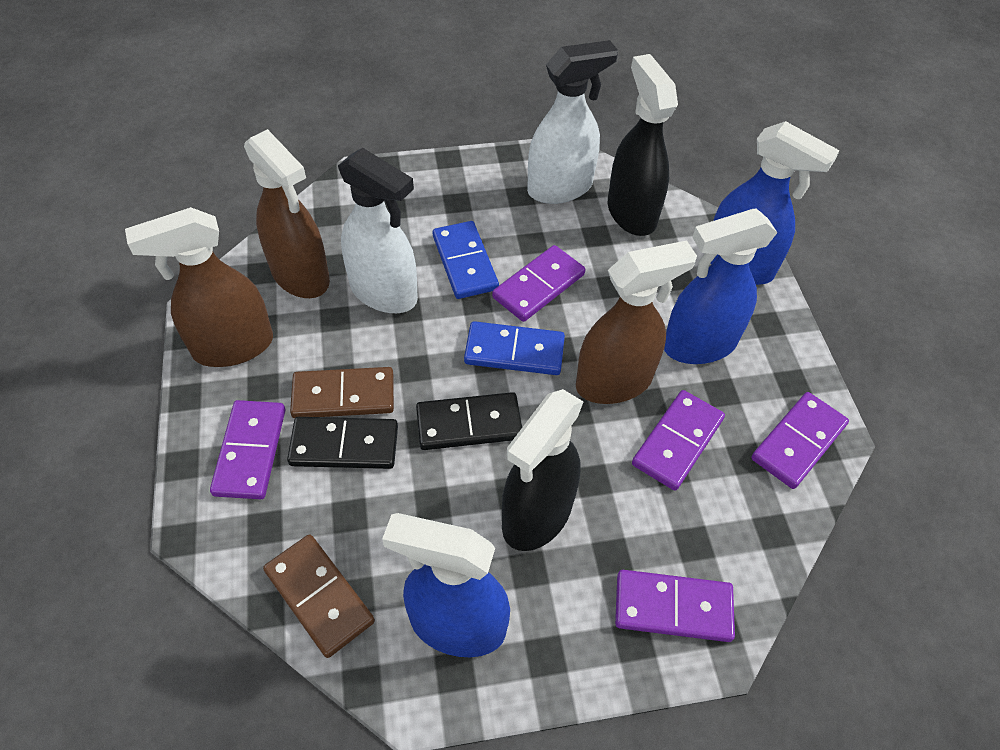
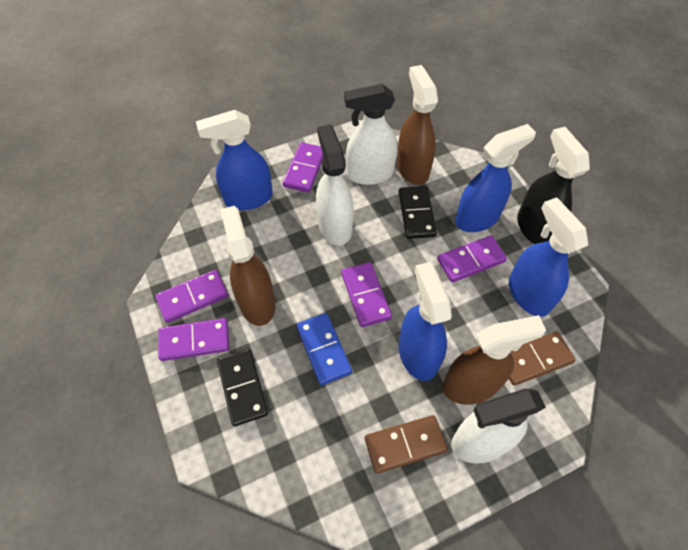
black spray bottle: [502,389,584,551] [608,54,678,236] = 2 -> [517,127,590,244] = 1
blue domino: [433,221,499,299] [464,321,565,375] = 2 -> [296,313,352,385] = 1
blue spray bottle: [382,513,510,657] [664,208,778,364] [711,121,840,285] = 3 -> [196,110,273,211] [399,262,452,381] [455,124,536,232] [509,197,588,317] = 4
white spray bottle: [338,147,418,313] [527,40,618,204] = 2 -> [316,124,354,245] [344,84,398,185] [451,389,546,464] = 3

